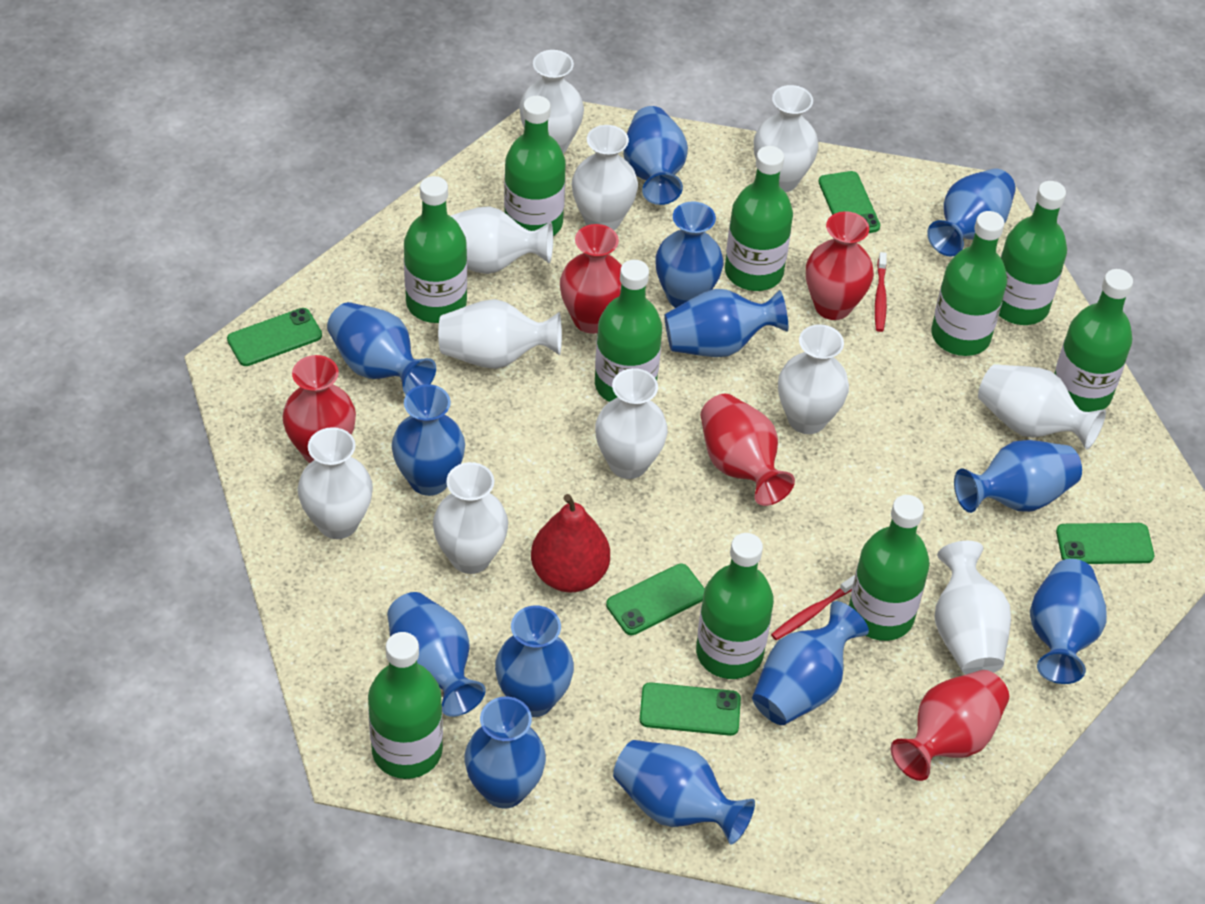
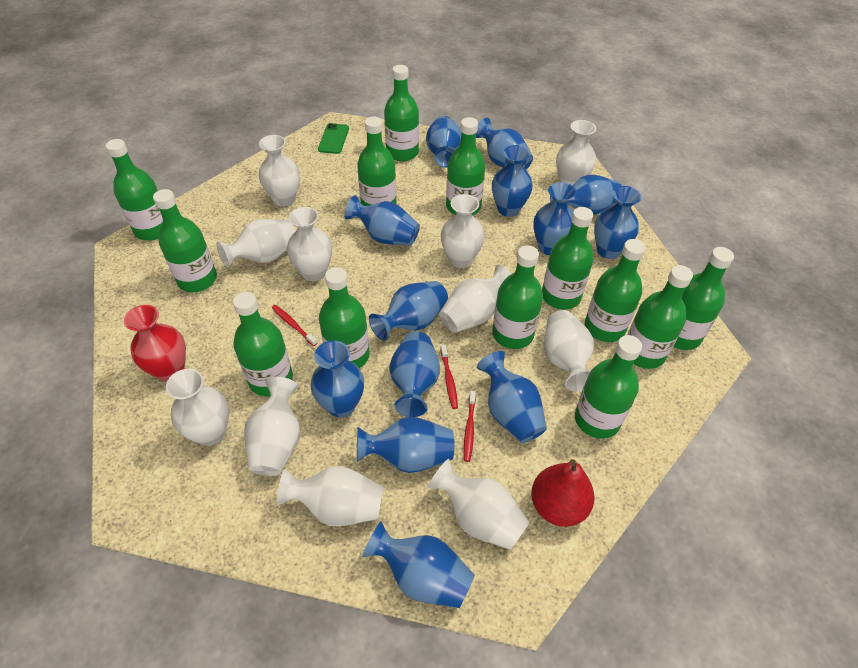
green bottle: [368,632,443,779] [404,176,467,323] [504,96,566,236] [595,260,662,402] [696,533,774,679] [725,146,793,291] [849,495,930,641] [931,211,1007,356] [999,181,1067,325] [1054,269,1133,412] = 10 -> [106,139,163,240] [153,189,217,292] [233,292,293,396] [319,267,370,368] [357,117,397,206] [384,65,419,161] [446,117,485,215] [492,245,543,349] [542,207,594,310] [575,335,642,439] [585,239,646,342] [628,265,693,369] [673,247,734,350] = 13
green phone: [227,308,322,366] [606,564,705,635] [639,683,741,736] [818,171,880,233] [1056,523,1154,564] = 5 -> [318,123,349,154] = 1
red toothbrush: [771,575,855,640] [875,252,887,332] = 2 -> [272,305,317,346] [440,345,458,409] [464,391,476,462] = 3
red vase: [282,355,356,463] [560,224,622,334] [701,394,795,506] [806,211,874,320] [890,670,1009,781] = 5 -> [124,305,186,382] = 1

